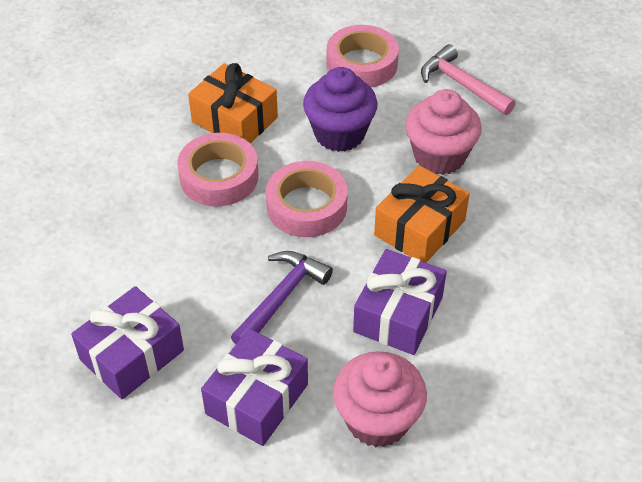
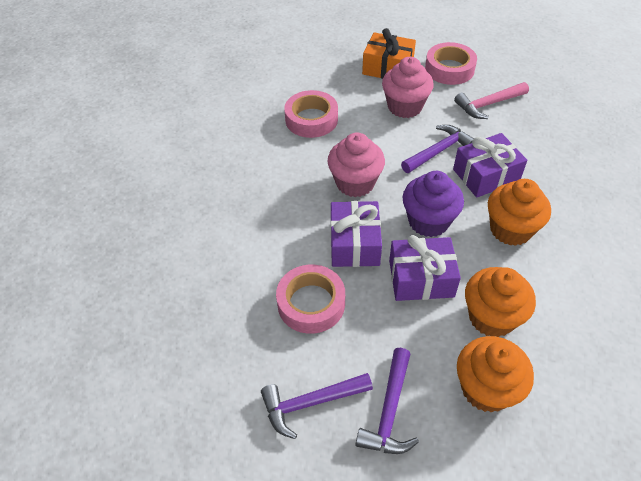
orange cupcake: none = 0 -> [457,336,534,412] [465,267,536,337] [488,179,551,246] = 3
orange gift: [188,63,278,143] [374,165,470,263] = 2 -> [362,28,416,79] = 1
purple hammer: [231,251,333,344] = 1 -> [261,373,373,439] [355,348,419,454] [401,125,474,173] = 3

